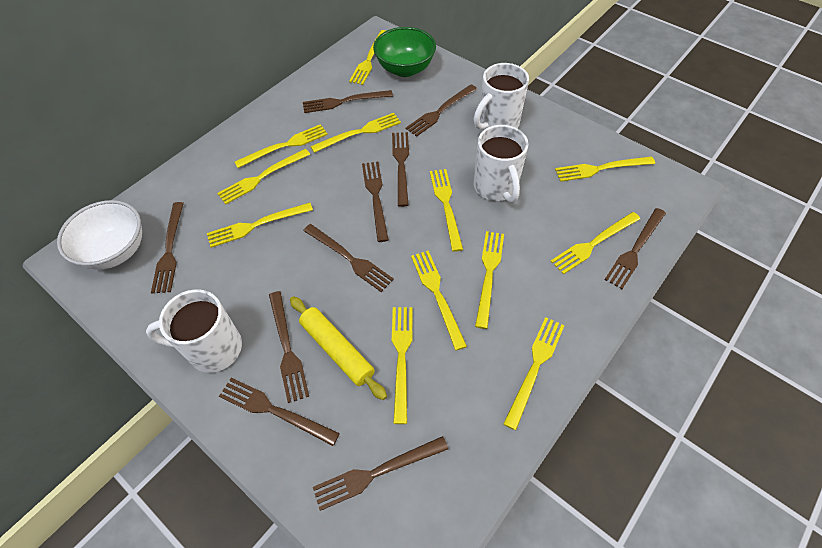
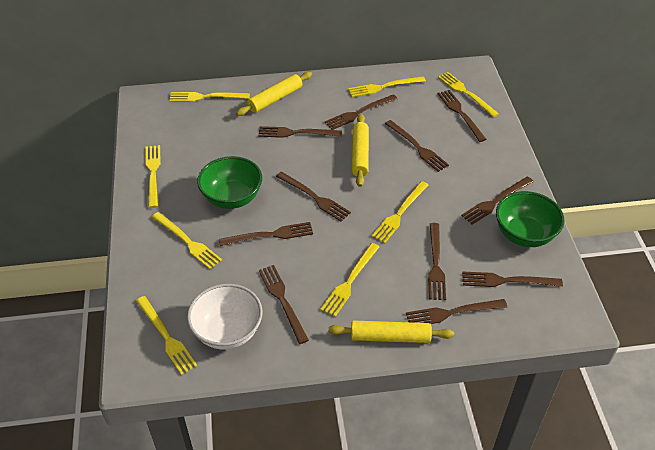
brown fork: [151,202,184,293] [219,378,340,446] [269,291,309,403] [303,90,393,113] [303,224,394,292] [313,436,448,511] [362,162,389,242] [392,132,409,207] [405,84,477,137] [604,208,666,289] = 10 -> [219,222,313,246] [258,126,342,138] [259,265,309,344] [276,172,351,221] [325,94,397,130] [385,120,449,172] [406,299,507,324] [428,223,446,300] [438,90,487,142] [461,177,533,225] [462,271,563,287] = 11
green bowl: [373,27,436,77] = 1 -> [197,156,262,209] [496,191,564,247] = 2
white mug: [146,289,242,373] [473,125,528,203] [474,63,529,130] = 3 -> none = 0
yellow fork: [207,203,313,248] [217,149,310,204] [235,124,328,168] [310,113,401,153] [349,30,386,85] [392,307,413,424] [411,251,467,351] [430,169,463,252] [475,231,504,329] [503,317,565,430] [551,212,640,274] [555,156,655,182] = 12 -> [136,296,197,375] [145,145,161,208] [152,212,222,269] [169,92,250,102] [320,243,379,317] [348,76,426,97] [371,181,429,243] [438,72,499,117] = 8
yellow rolling pin: [290,296,387,400] = 1 -> [236,72,312,116] [328,320,454,343] [352,114,369,187] = 3

